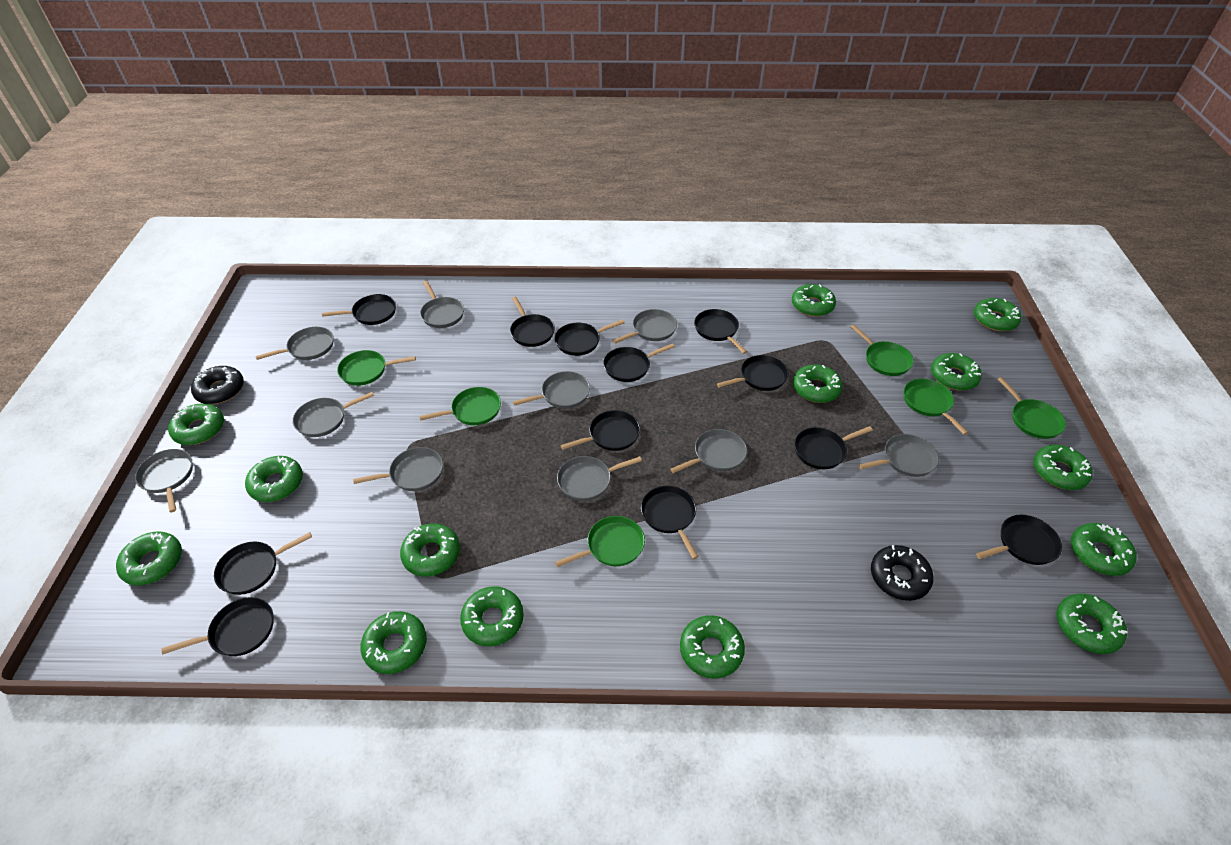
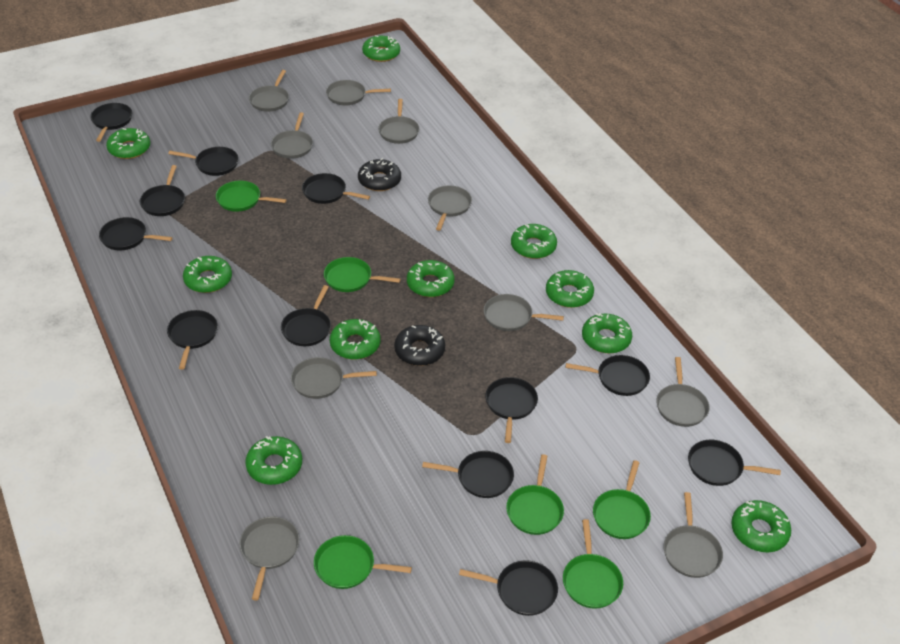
green donut: [116,531,182,586] [168,403,224,445] [245,456,303,502] [361,611,427,674] [400,523,460,577] [460,586,524,646] [680,615,745,678] [792,284,836,317] [793,365,843,403] [931,353,982,390] [974,298,1022,331] [1033,445,1093,490] [1057,593,1128,654] [1071,523,1137,576] = 14 -> [106,128,150,159] [183,256,232,293] [245,436,302,485] [330,319,381,359] [362,35,400,62] [407,260,455,297] [511,224,557,259] [546,270,594,308] [582,313,632,354] [731,500,791,552] = 10

